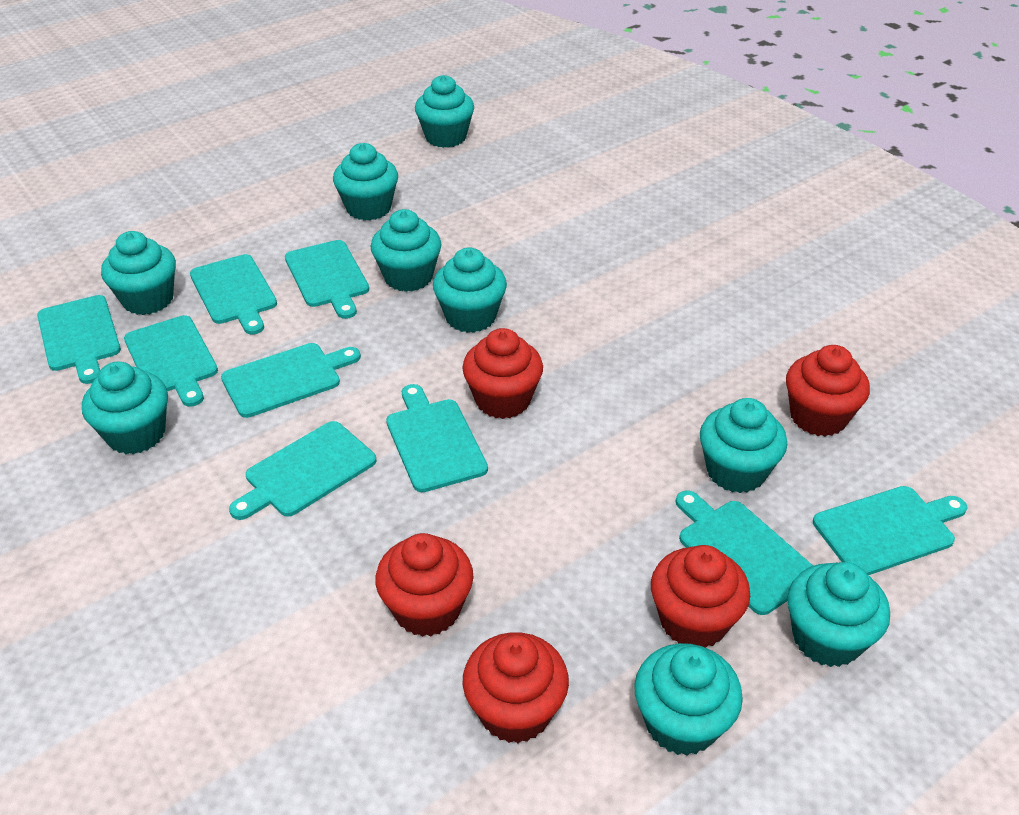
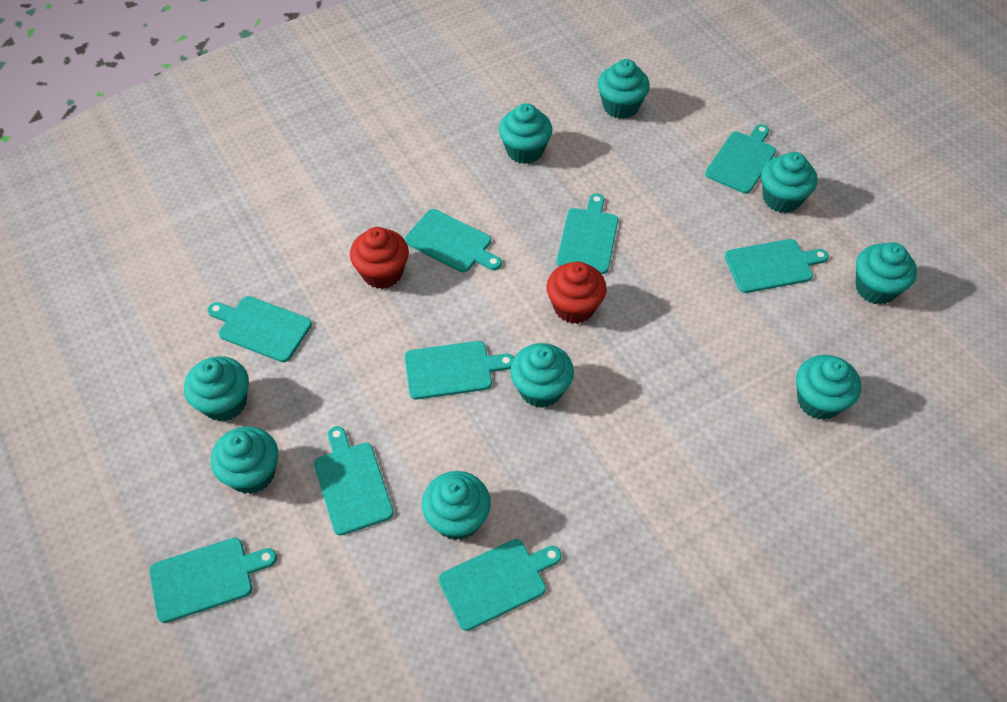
red cupcake: [375,533,473,637] [462,328,543,419] [462,632,569,743] [651,545,750,648] [786,345,870,436] = 5 -> [350,227,409,289] [546,261,607,324] = 2

